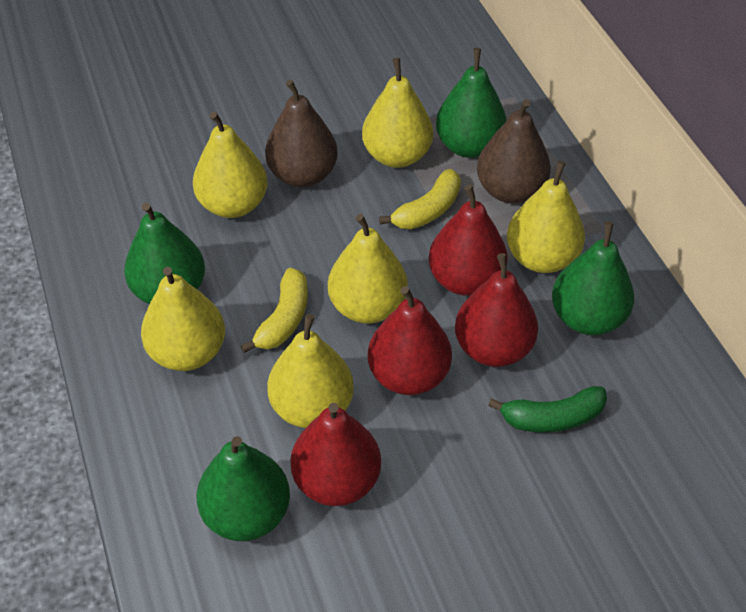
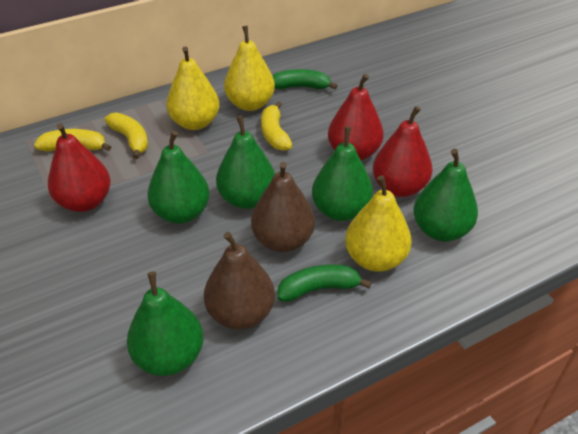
green banana: [488,386,607,432] = 1 -> [273,69,338,89] [278,264,372,301] = 2
green pear: [124,203,205,304] [197,436,290,541] [436,48,507,158] [552,222,634,335] = 4 -> [127,271,203,376] [147,131,210,224] [216,116,275,209] [312,127,373,221] [413,149,478,241] = 5
red pear: [290,403,381,506] [368,286,452,395] [429,185,508,296] [455,253,538,367] = 4 -> [48,123,111,212] [328,74,384,160] [373,106,432,197] = 3
yellow banana: [241,268,308,353] [379,169,461,229] = 2 -> [34,129,111,152] [104,113,148,159] [261,101,293,151] = 3
yellow pear: [141,267,225,371] [193,112,268,218] [267,314,354,428] [328,214,408,323] [362,58,433,168] [507,161,585,273] = 6 -> [166,46,220,130] [224,26,275,111] [345,175,412,272] = 3

